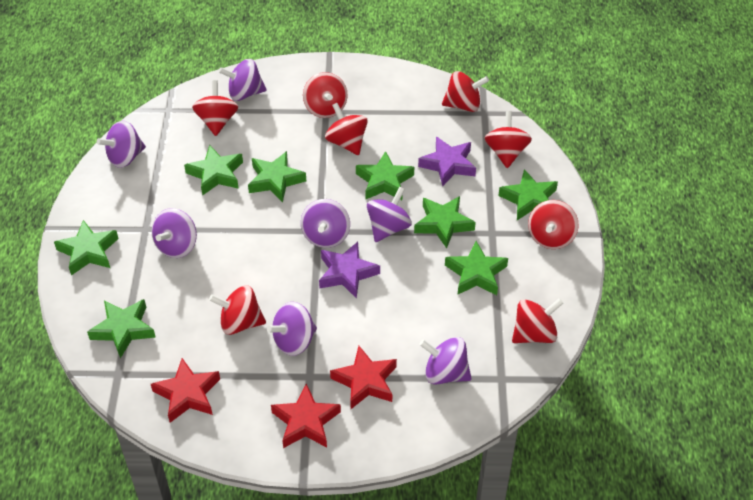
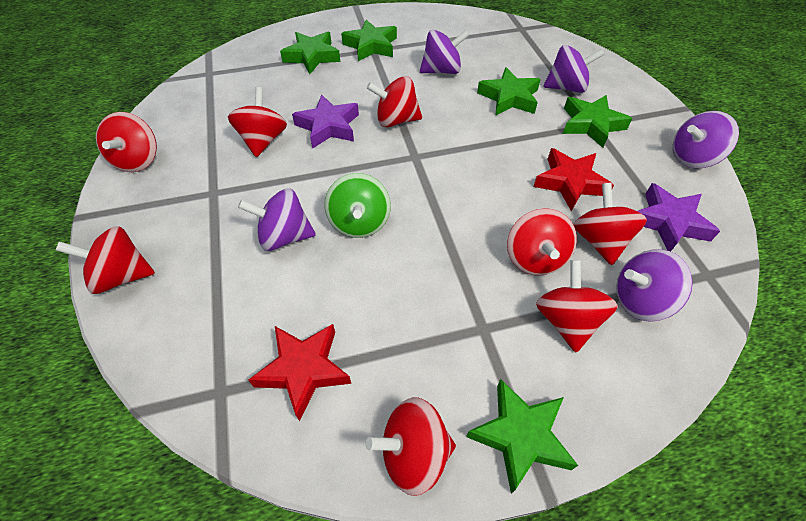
green spinning top: none = 0 -> [325,173,391,238] = 1
green star: [54,220,119,275] [87,299,156,358] [184,145,243,196] [248,151,306,202] [356,151,414,200] [414,196,476,249] [445,241,508,295] [498,169,558,220] = 8 -> [280,32,340,74] [341,20,397,61] [466,379,578,494] [477,67,541,116] [563,95,633,148] = 5
purple spinning top: [97,121,146,168] [152,208,197,258] [219,59,267,101] [267,302,317,356] [301,199,350,248] [367,187,412,242] [419,337,472,384] = 7 -> [238,188,316,251] [420,30,470,74] [543,45,605,93] [616,249,693,322] [673,111,739,168] = 5
red star: [151,358,220,423] [271,383,341,448] [330,346,397,409] = 3 -> [248,324,351,421] [533,148,614,211] = 2

